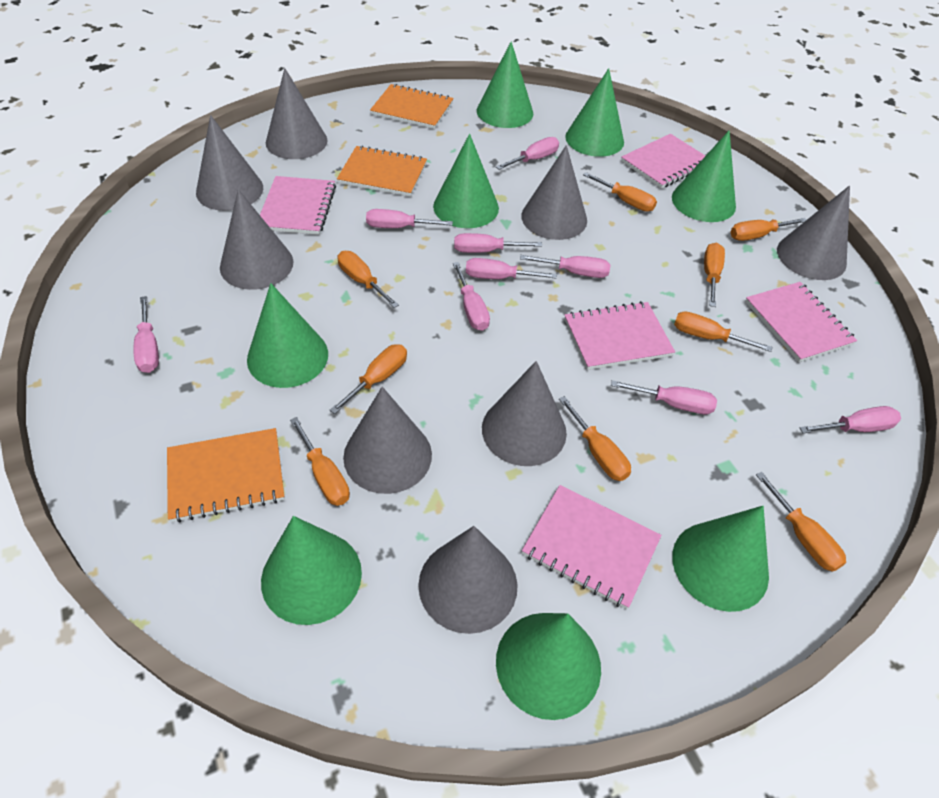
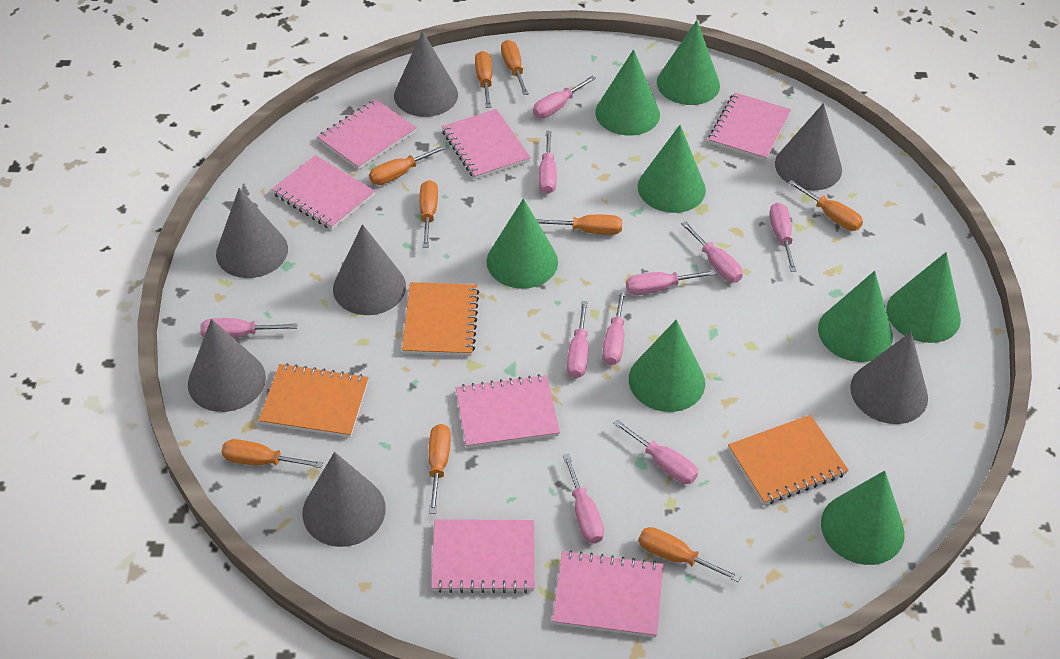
grey cone: [196,115,263,211] [220,189,293,290] [266,68,328,159] [343,387,432,494] [418,526,518,634] [482,361,567,466] [521,145,587,240] [777,185,850,280] = 8 -> [188,319,266,412] [216,188,288,278] [302,452,386,547] [333,224,406,315] [394,31,458,117] [775,103,842,191] [850,332,928,424] = 7
pink notebook: [260,176,336,235] [522,485,662,609] [564,301,675,370] [621,134,705,189] [745,282,857,362] = 5 -> [271,155,375,230] [317,99,417,170] [431,519,535,593] [442,109,531,179] [456,374,560,448] [552,550,663,638] [708,92,791,161] = 7
pink screwdriver: [134,296,159,373] [366,209,453,228] [453,262,490,331] [454,233,542,253] [466,258,557,279] [496,137,559,170] [520,255,610,278] [611,380,717,414] [800,406,901,433] = 9 -> [200,318,297,338] [533,76,596,118] [539,131,557,194] [563,454,604,543] [567,301,588,378] [602,290,626,365] [613,419,698,484] [626,270,716,295] [681,221,743,283] [769,203,797,272] = 10

